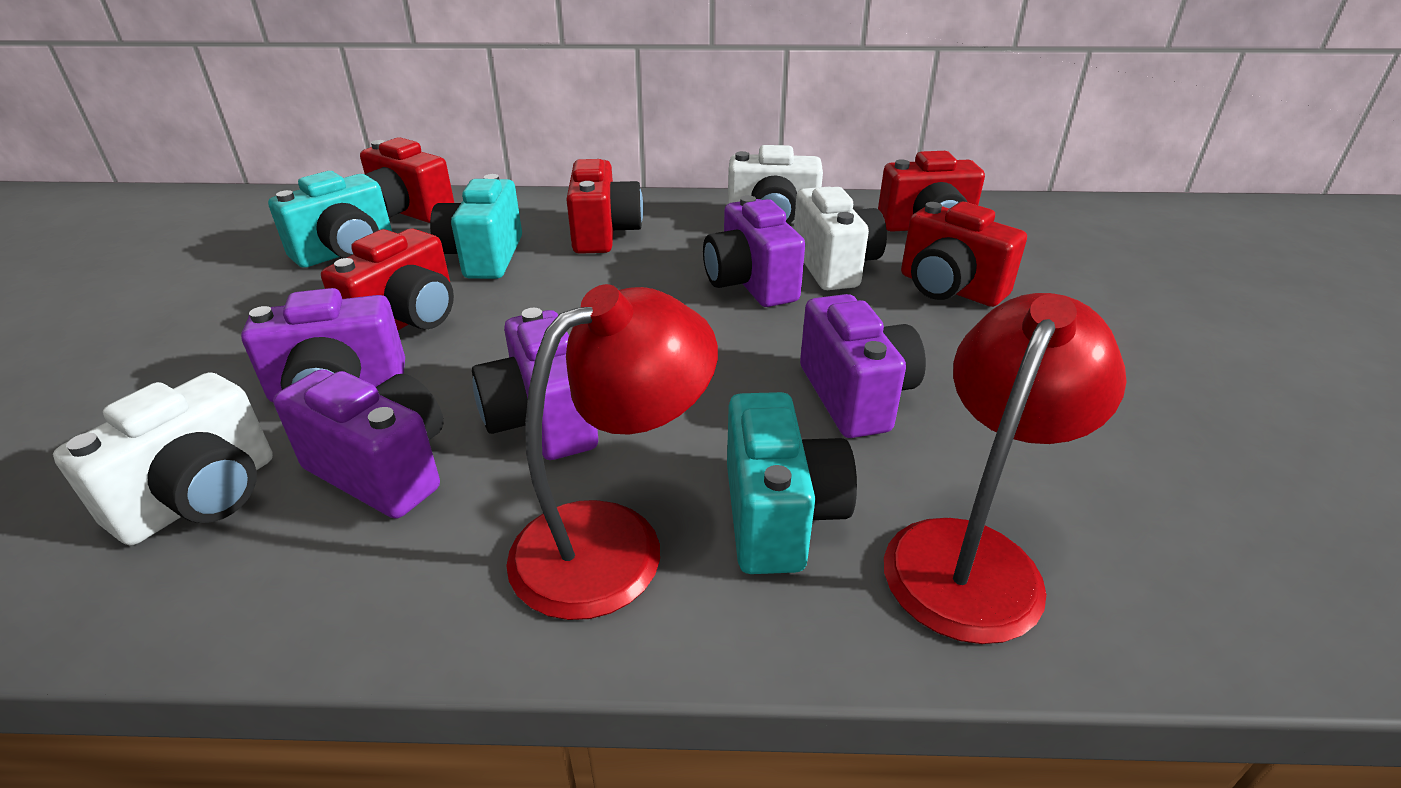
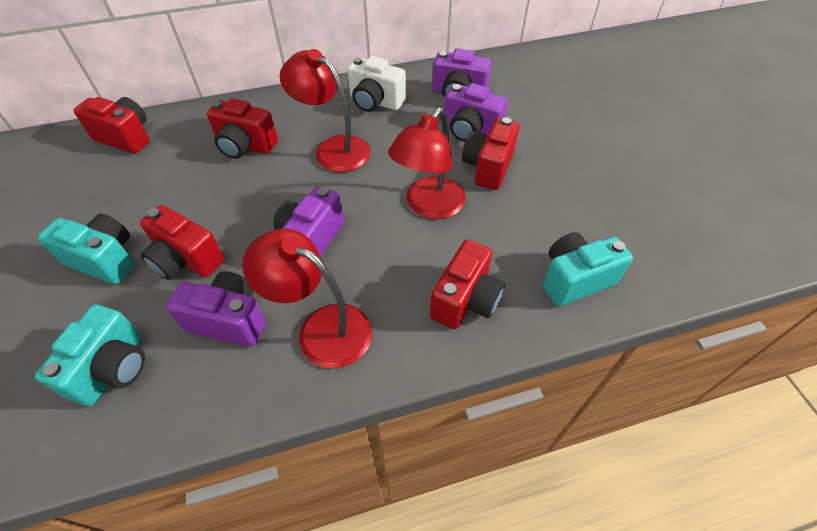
purple camera: [241,288,405,402] [273,369,444,519] [472,308,598,460] [703,195,805,307] [800,294,926,438] = 5 -> [166,271,265,347] [273,186,344,257] [432,48,491,98] [444,83,507,142] = 4
red lamp: [506,284,718,620] [884,293,1127,644] = 2 -> [242,228,372,369] [280,49,371,172] [388,108,466,219] = 3
white camera: [53,372,273,545] [728,145,823,225] [794,187,887,290] = 3 -> [347,56,406,112] = 1

